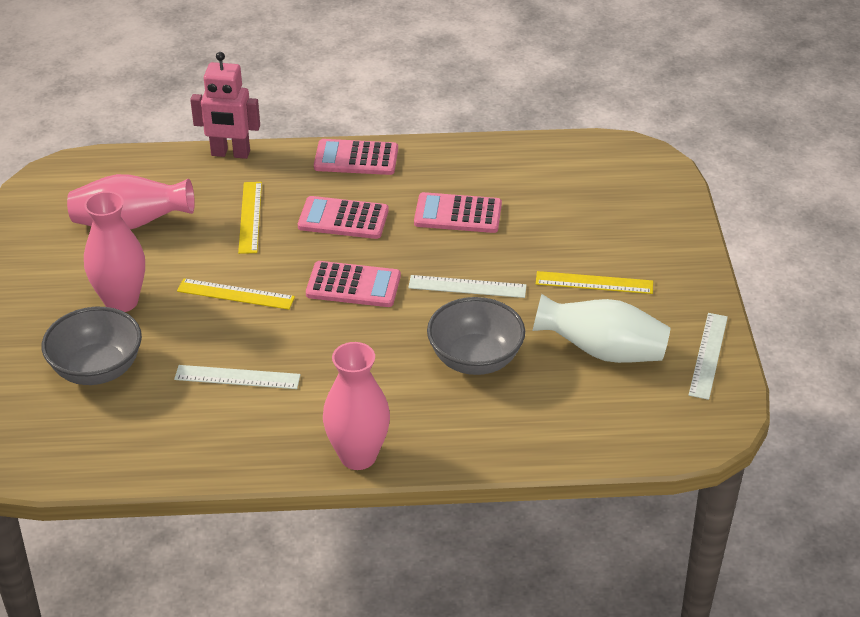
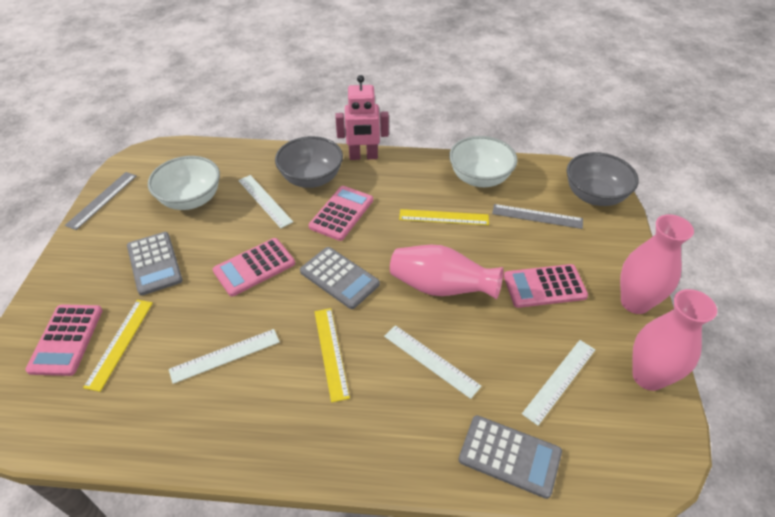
grey calculator: none = 0 -> [127,232,183,296] [300,247,380,309] [458,415,562,499] = 3
grey ruler: none = 0 -> [65,172,136,230] [492,204,583,229] = 2
white bowl: none = 0 -> [148,156,220,210] [449,136,518,187] = 2
white ruler: [174,365,301,389] [408,275,527,298] [689,313,728,400] = 3 -> [169,329,280,384] [238,175,293,228] [384,325,481,399] [522,340,595,426] = 4
white vase: [532,294,670,363] = 1 -> none = 0

